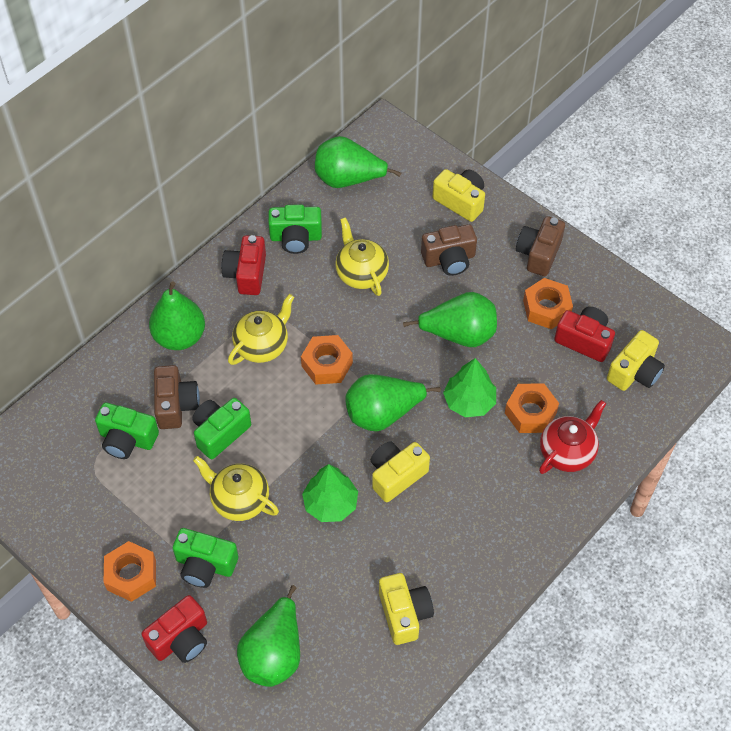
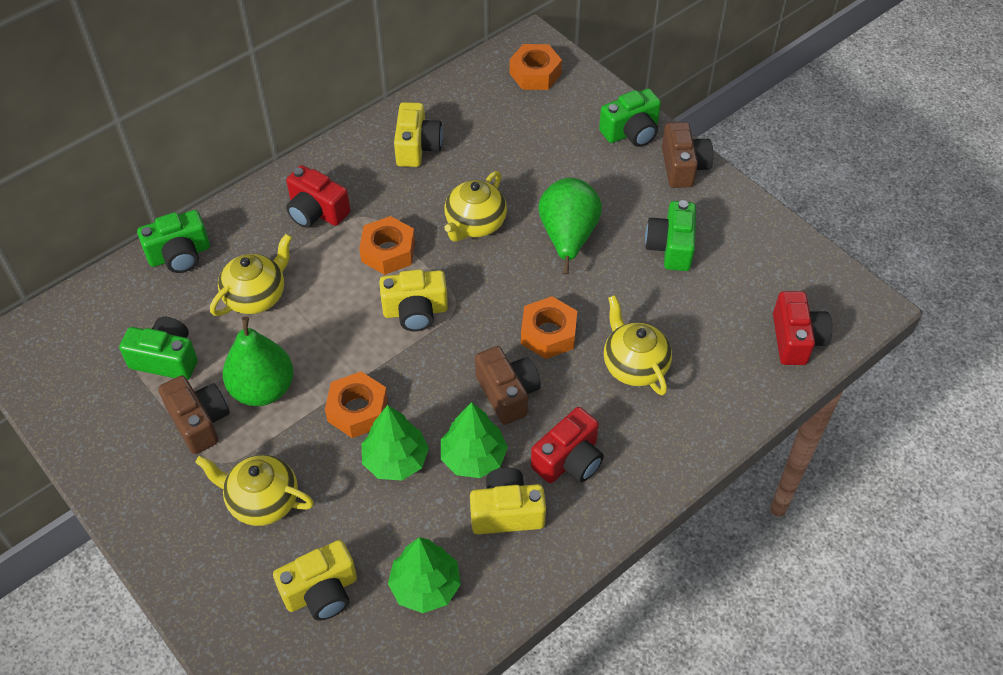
green pear: [149,281,205,350] [237,585,300,687] [315,136,401,188] [345,374,441,431] [403,292,497,347] = 5 -> [223,317,294,406] [539,178,602,274] = 2
green tree: [302,464,358,522] [443,358,496,418] = 2 -> [361,405,429,481] [388,537,461,613] [441,402,508,478] = 3
red teapot: [539,400,606,474] = 1 -> none = 0
yellow teapot: [193,456,279,521] [228,294,294,365] [335,217,389,296] = 3 -> [195,455,314,526] [210,234,292,316] [444,171,507,242] [604,295,672,395] = 4

